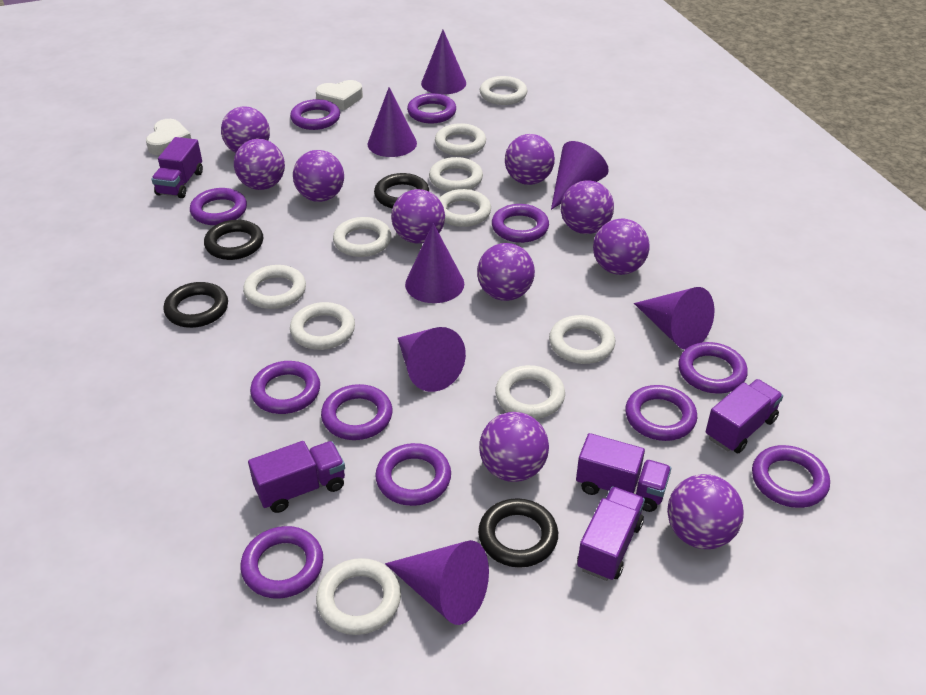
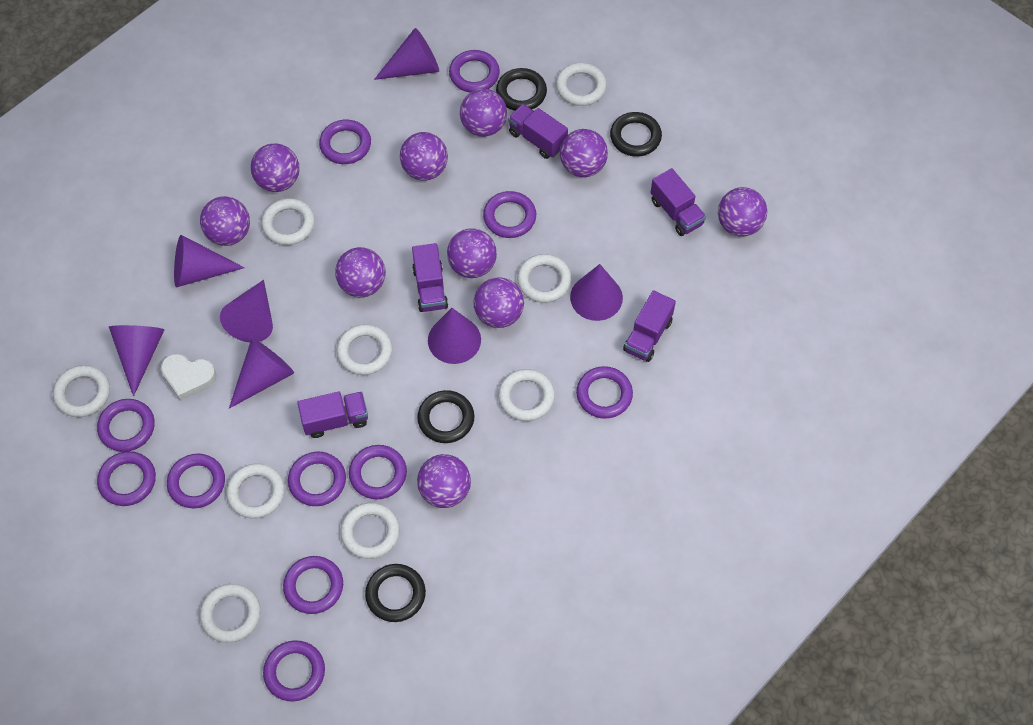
white heart: [146,119,191,155] [316,80,363,110] = 2 -> [161,354,217,401] = 1
white ring: [243,265,306,309] [290,302,355,350] [316,558,401,635] [333,217,392,257] [429,157,483,192] [435,123,486,156] [438,189,491,227] [480,76,527,105] [495,365,565,419] [549,315,615,364] = 10 -> [53,365,110,417] [200,584,261,643] [226,463,285,519] [261,198,315,245] [337,324,392,375] [340,503,400,559] [498,369,555,421] [517,254,572,303] [556,63,607,106] = 9

